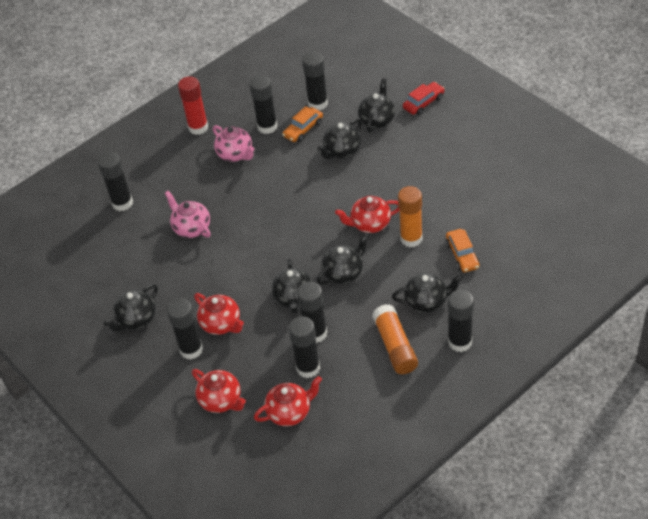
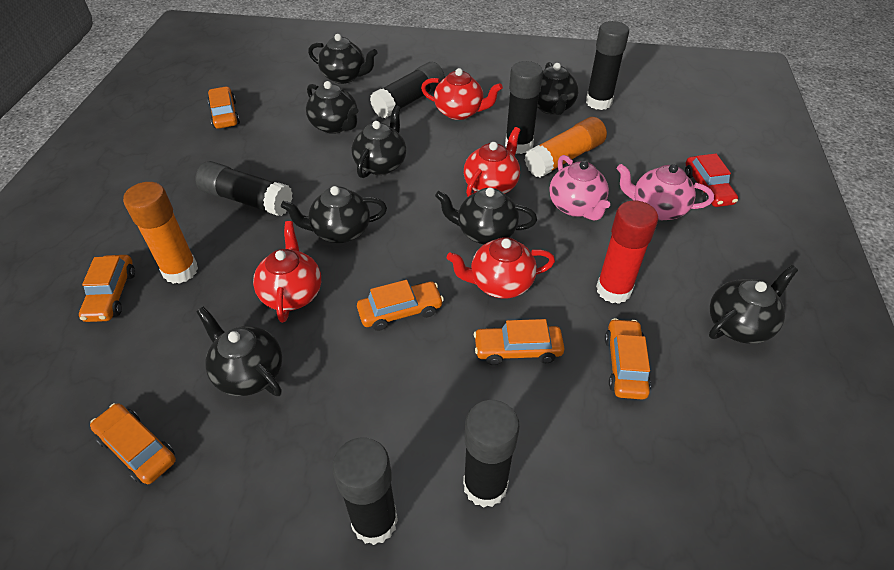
black glue stick: [98,152,133,211] [167,298,203,359] [250,75,278,134] [289,316,320,378] [297,282,327,343] [302,52,328,110] [448,290,474,352] = 7 -> [195,161,293,216] [332,437,398,545] [370,62,445,118] [463,400,520,508] [505,61,543,154] [586,21,629,110] = 6
black teapot: [104,284,158,332] [271,259,313,314] [317,119,362,159] [317,233,369,285] [358,78,395,133] [392,273,463,313] = 6 -> [196,307,282,396] [281,186,387,243] [306,81,359,134] [308,34,377,84] [352,105,406,178] [435,187,537,244] [537,62,579,115] [709,265,798,344] = 8
orange car: [282,106,323,142] [446,229,480,273] = 2 -> [79,255,135,322] [90,403,176,484] [208,86,240,129] [357,280,444,331] [474,319,565,365] [605,318,651,400] = 6

